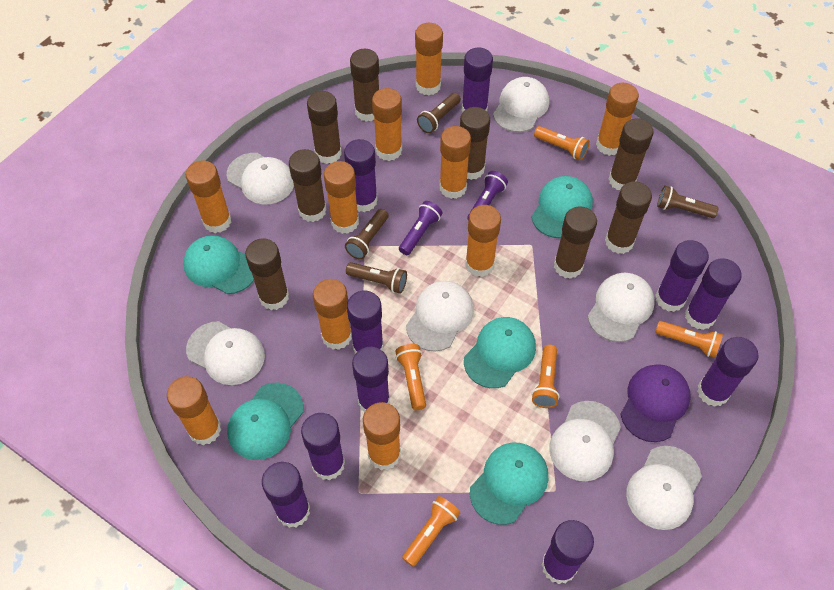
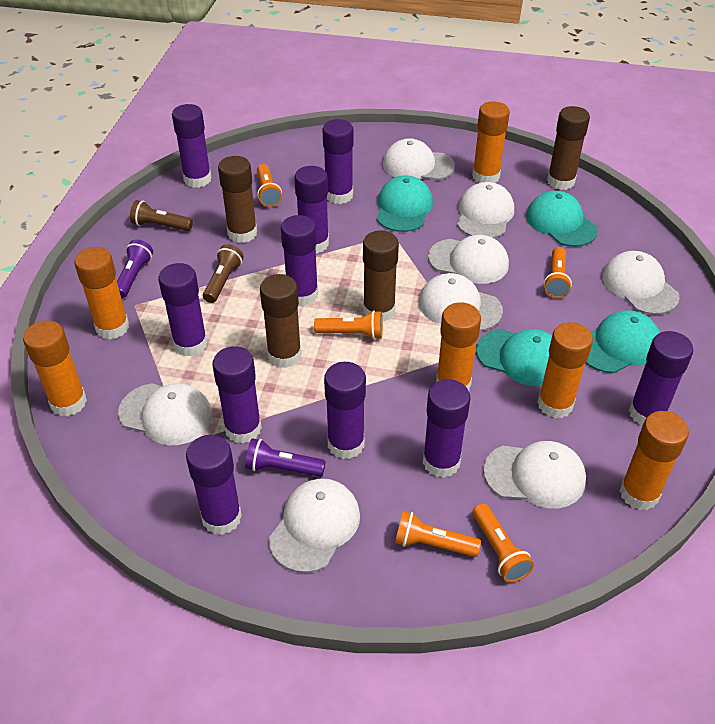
brown flashlight: [345,209,389,259] [346,262,407,294] [417,93,461,133] [657,186,719,218] = 4 -> [130,200,193,231] [203,244,244,303] = 2
brown glue stick: [245,238,289,310] [289,149,327,222] [307,91,342,164] [350,49,379,122] [460,107,490,180] [554,206,597,279] [605,181,652,254] [609,118,653,190] = 8 -> [218,156,257,243] [260,274,302,368] [363,231,399,322] [547,106,590,190] = 4
orange glue stick: [167,376,221,445] [186,160,231,233] [313,279,352,350] [324,161,359,234] [363,402,401,470] [372,88,402,161] [415,23,443,96] [440,126,471,199] [465,205,501,277] [596,83,639,156] = 10 -> [23,320,87,417] [74,247,129,339] [436,302,481,391] [472,101,510,183] [537,322,593,418] [620,411,689,510] = 6
purple cap: [620,364,691,442] = 1 -> none = 0
turquoise cap: [183,235,254,294] [227,382,304,460] [464,317,536,388] [470,443,548,525] [531,176,593,238] = 5 -> [376,175,433,232] [476,329,552,386] [526,191,598,247] [586,310,660,373] = 4
white cap: [186,321,265,385] [227,153,294,204] [406,281,474,352] [493,77,549,132] [549,401,621,481] [588,273,655,342] [626,446,702,530] = 7 -> [118,383,212,445] [269,478,360,573] [383,138,455,180] [419,273,503,331] [428,235,509,284] [457,182,514,238] [483,441,586,509] [602,251,680,315] = 8

